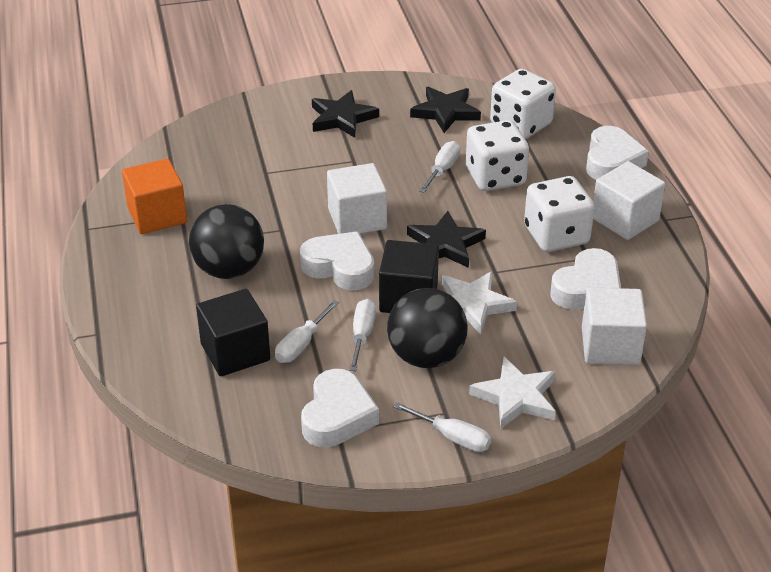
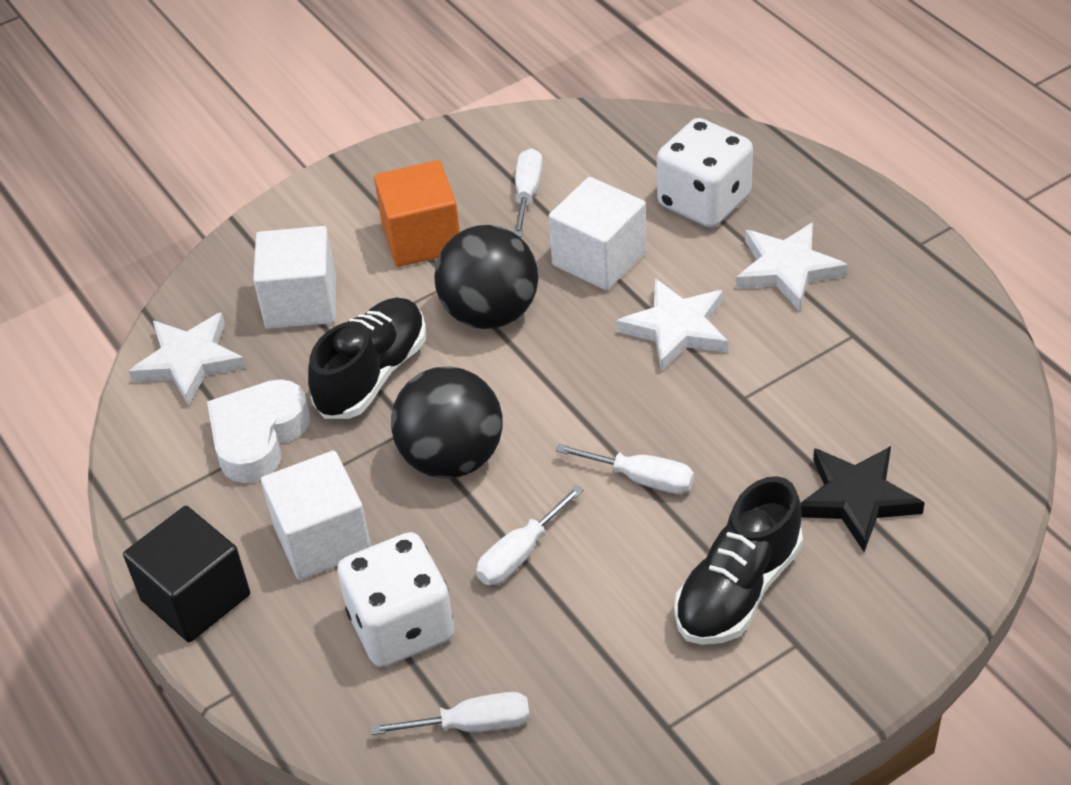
black cube: [196,289,270,376] [379,240,439,313] = 2 -> [123,506,250,643] = 1
black shoe: none = 0 -> [308,298,426,419] [674,476,803,645] = 2
black star: [312,90,379,138] [407,211,486,268] [410,87,481,133] = 3 -> [801,446,925,551] = 1
white dice: [466,120,529,191] [490,69,556,139] [524,176,595,252] = 3 -> [337,532,454,667] [657,118,753,228] = 2
white heart: [300,231,374,291] [301,369,379,448] [550,248,621,310] [586,126,649,180] = 4 -> [207,379,310,483] = 1
white star: [442,271,517,335] [469,357,556,429] = 2 -> [129,312,246,406] [616,278,728,372] [736,223,848,310] = 3

